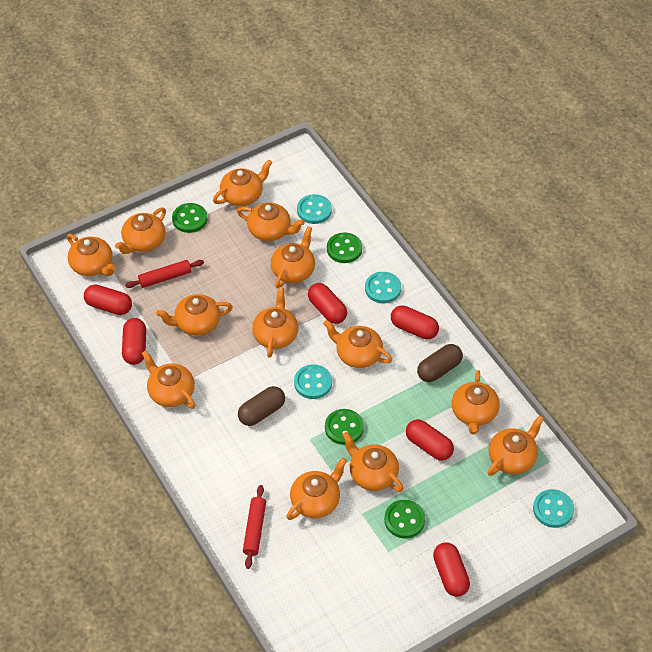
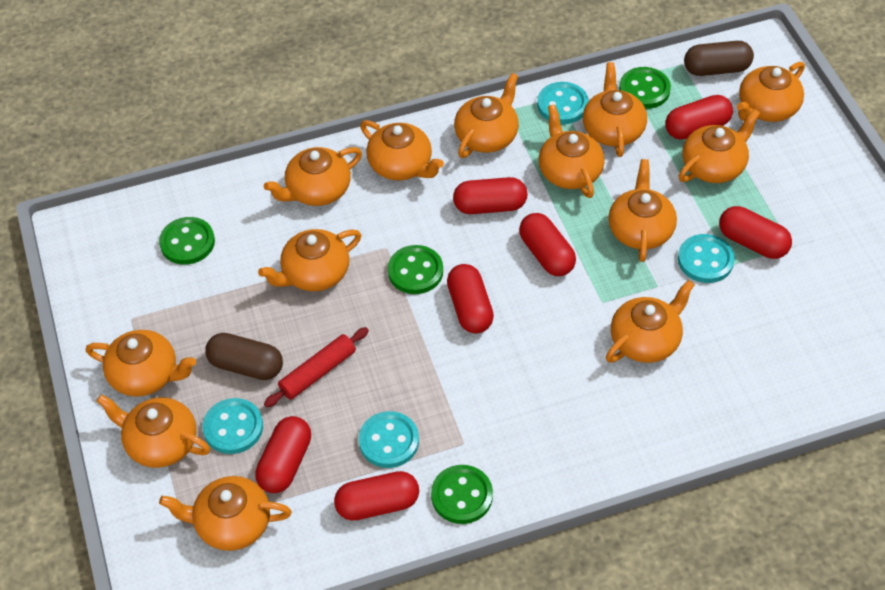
red capsule: [84,285,132,315] [122,318,146,365] [308,283,347,324] [391,305,439,340] [406,419,454,461] [433,542,470,597] = 6 -> [255,416,311,493] [334,471,419,521] [447,264,494,334] [453,177,527,214] [519,213,576,276] [665,95,733,140] [719,206,792,259] = 7
red rolling pin: [125,260,204,288] [243,485,266,569] = 2 -> [264,327,369,407] = 1

